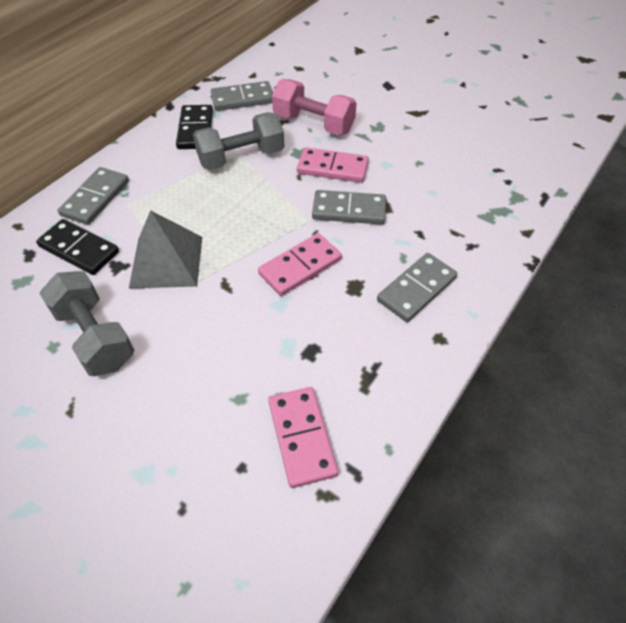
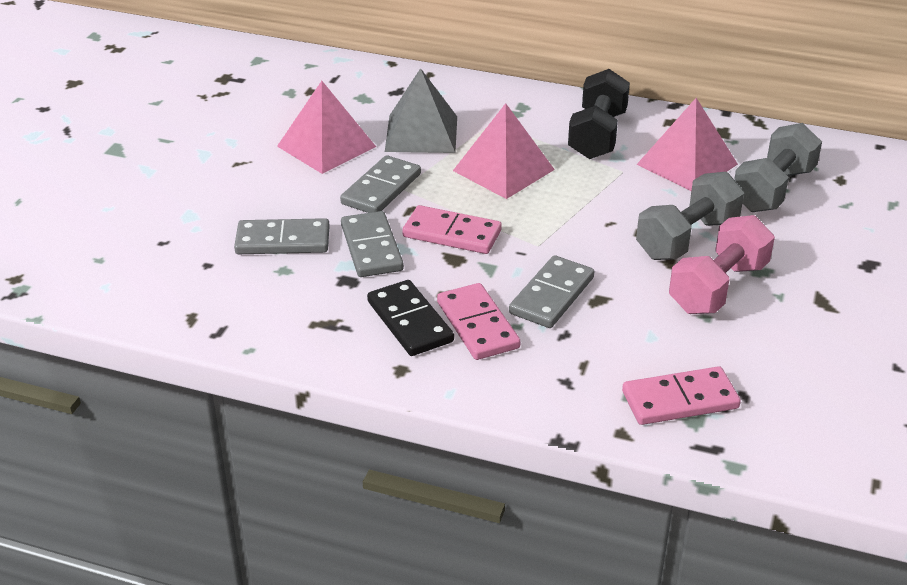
black domino: [36,219,119,275] [176,105,213,149] = 2 -> [367,280,454,356] = 1
black dumbbell: none = 0 -> [568,69,630,159] = 1
pink pyramid: none = 0 -> [277,81,376,174] [453,103,555,199] [636,98,738,191] = 3

